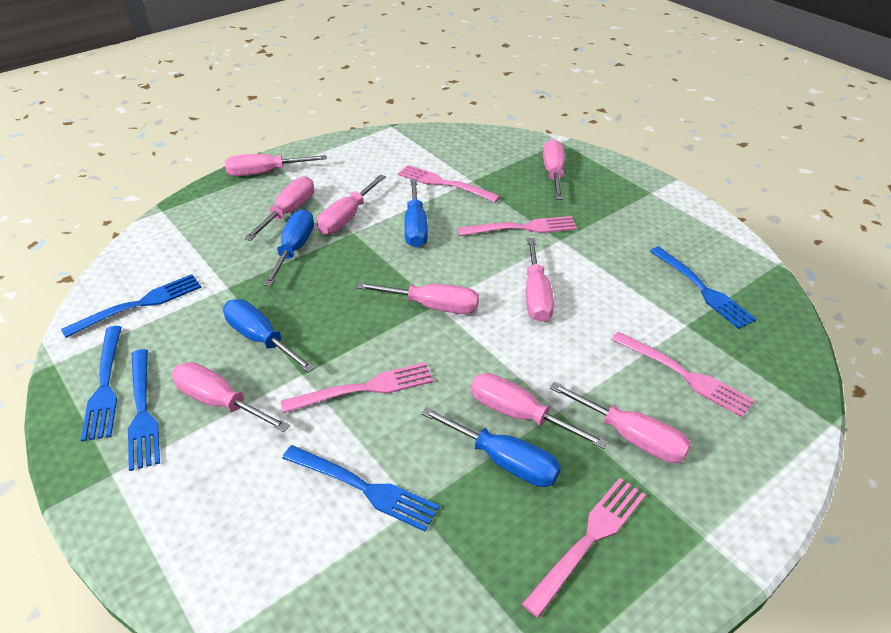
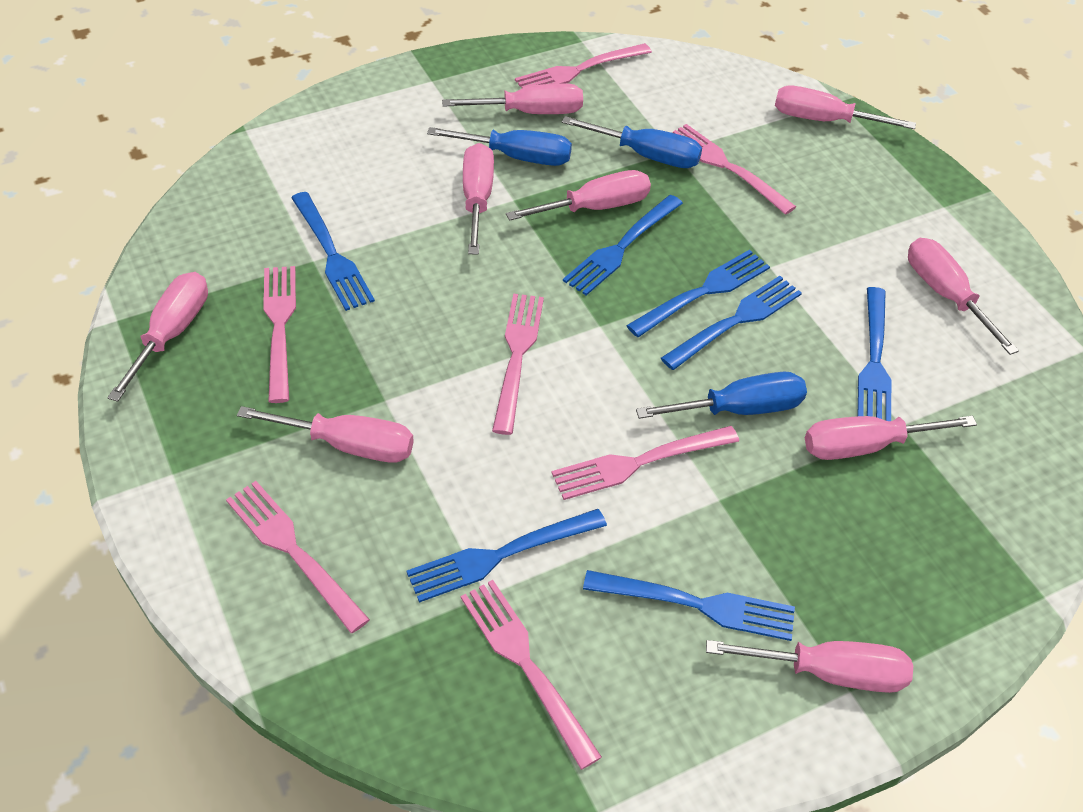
blue fork: [61,274,202,338] [81,326,122,442] [128,349,160,471] [282,445,440,531] [650,246,757,329] = 5 -> [291,192,375,311] [406,509,607,603] [563,195,683,295] [583,570,795,641] [626,250,770,337] [661,276,802,370] [857,287,892,421] = 7
blue screwdriver: [223,299,315,373] [263,209,314,286] [404,179,428,247] [421,407,561,487] = 4 -> [427,127,572,166] [562,116,702,168] [636,372,807,419] = 3
pink fork: [281,362,433,413] [398,165,500,202] [458,216,577,236] [522,478,646,618] [611,331,754,417] = 5 -> [226,481,370,633] [263,266,296,403] [461,580,602,770] [492,294,544,435] [515,43,652,89] [551,426,739,500] [673,124,796,215] = 7

